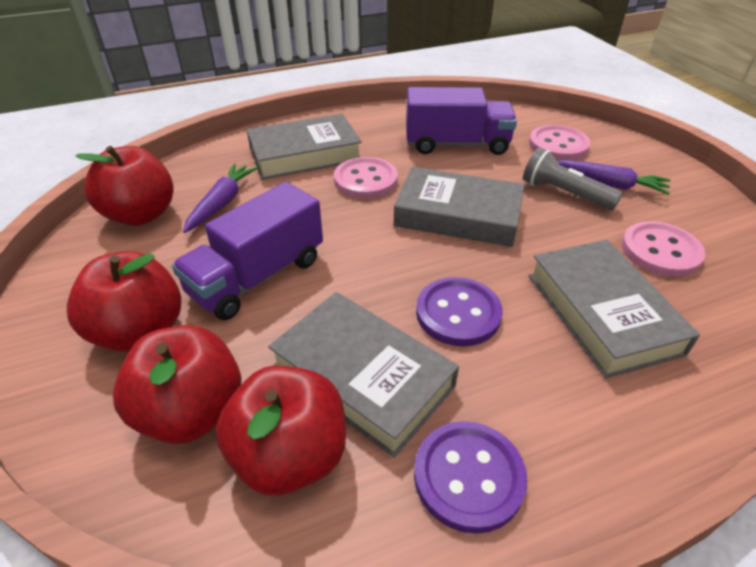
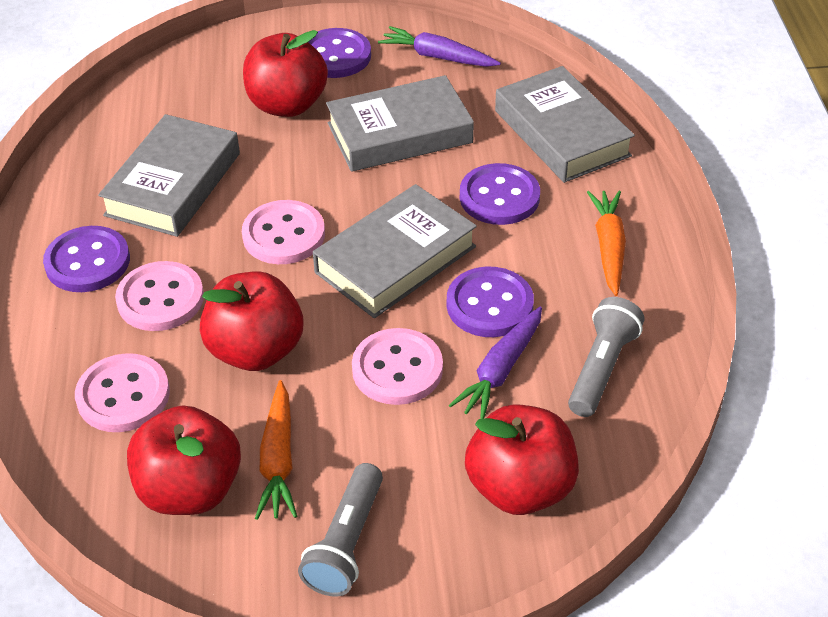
grey flashlight: [523,148,623,210] = 1 -> [298,463,383,597] [568,297,645,417] = 2
orange carrot: none = 0 -> [255,380,297,520] [587,191,626,296] = 2
pink button: [334,157,398,199] [529,125,591,160] [621,221,705,277] = 3 -> [75,353,170,432] [115,261,204,331] [242,200,325,264] [352,328,443,405] = 4
purple button: [414,421,528,534] [416,277,503,346] = 2 -> [43,226,130,292] [308,28,371,78] [447,267,534,337] [460,163,540,225] = 4
purple truck: [172,182,323,320] [406,87,517,155] = 2 -> none = 0

